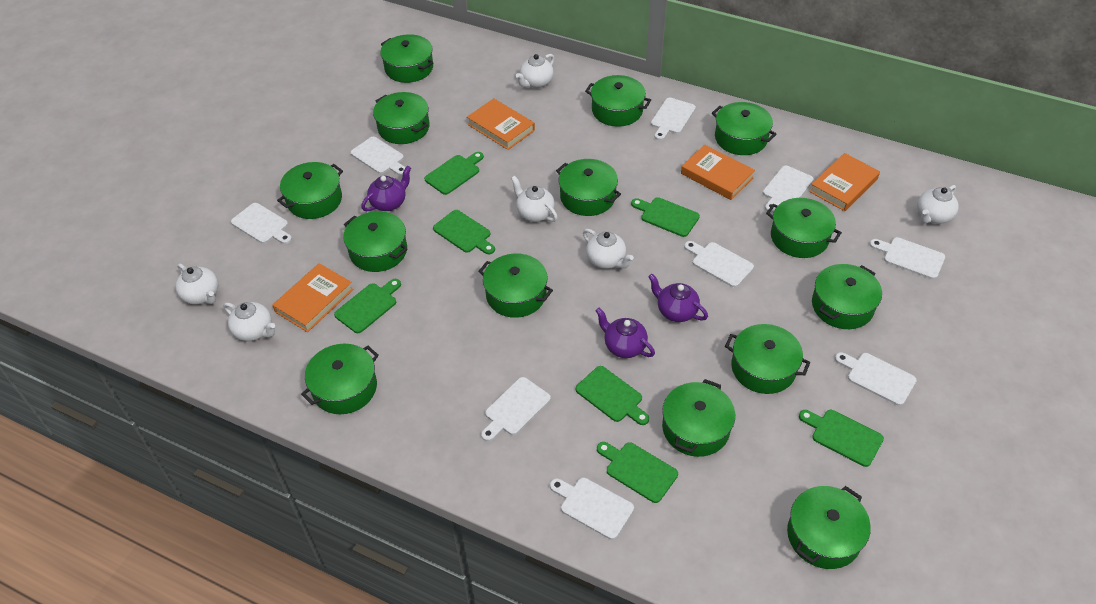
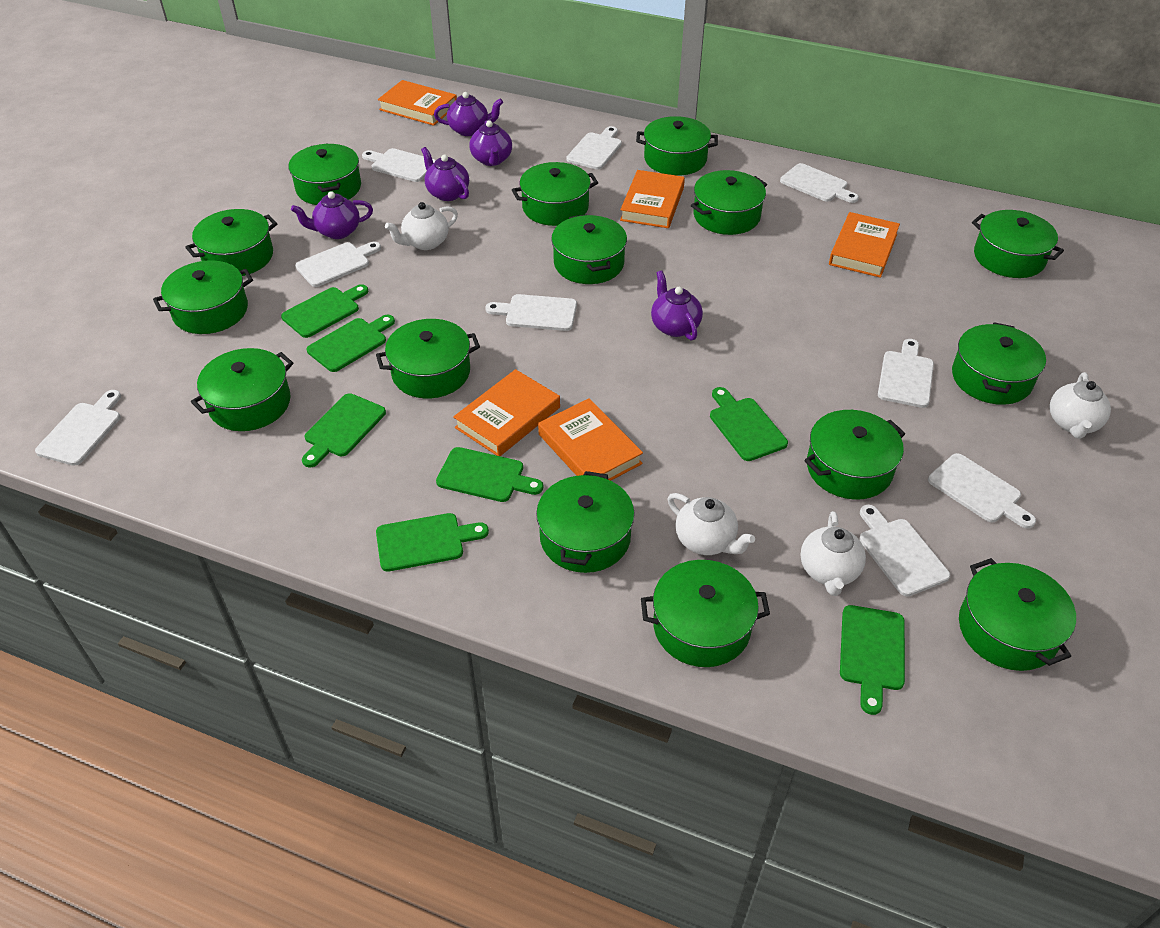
green pot: [277,162,343,219] [301,344,379,414] [343,211,408,272] [373,92,429,144] [380,34,433,83] [478,253,553,318] [556,159,621,216] [585,75,651,127] [662,379,735,457] [712,102,777,155] [725,324,810,394] [766,198,842,258] [787,486,871,569] [812,264,882,329] = 14 -> [153,260,253,334] [185,209,277,276] [191,348,294,431] [289,144,361,205] [376,319,480,399] [512,162,598,226] [536,471,635,573] [551,214,627,284] [636,116,718,176] [641,560,770,667] [691,170,767,235] [804,410,905,500] [952,322,1046,405] [959,558,1076,671] [972,210,1064,278] = 15
orange book: [273,263,353,332] [467,98,535,150] [681,145,755,200] [809,153,880,211] = 4 -> [378,80,457,126] [453,369,560,456] [538,398,643,481] [620,170,685,228] [829,212,900,278] = 5
purple teapot: [361,166,411,211] [595,307,655,358] [648,274,708,322] = 3 -> [291,191,373,239] [421,147,469,201] [434,92,503,136] [470,120,512,166] [651,270,703,341] = 5
white teapot: [176,263,218,304] [223,302,275,341] [511,176,558,222] [516,54,555,88] [583,229,634,269] [917,185,959,224] = 6 -> [385,202,458,250] [668,493,755,555] [800,511,866,596] [1049,372,1111,439] = 4

